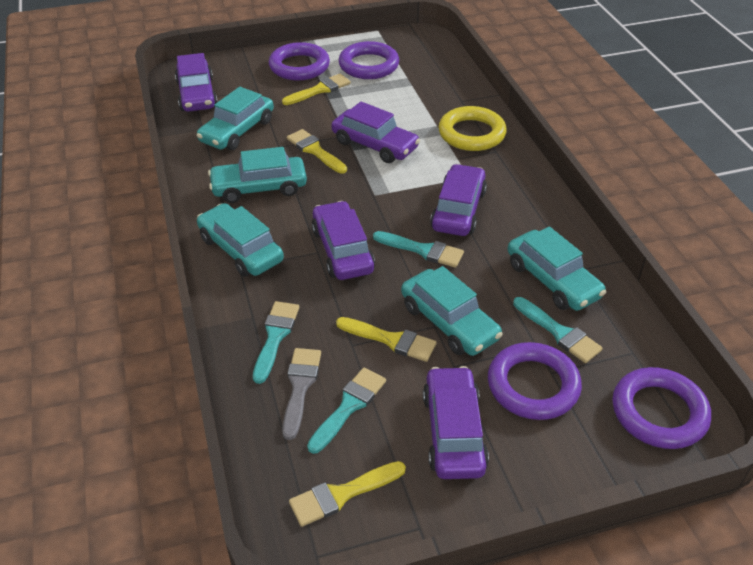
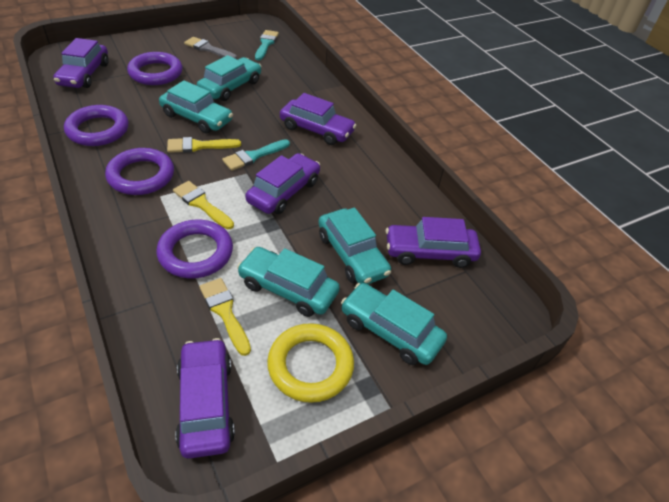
turquoise brush: [253,301,299,384] [307,367,386,454] [373,231,464,268] [513,297,603,363] = 4 -> [222,139,290,171] [255,30,279,60] = 2
yellow brush: [282,74,351,105] [287,129,347,173] [289,461,406,527] [336,317,437,362] = 4 -> [167,137,241,153] [173,181,234,229] [199,278,251,356] = 3

